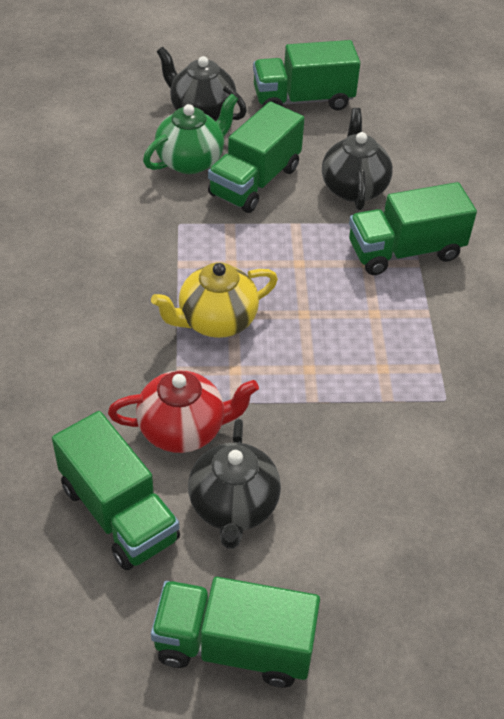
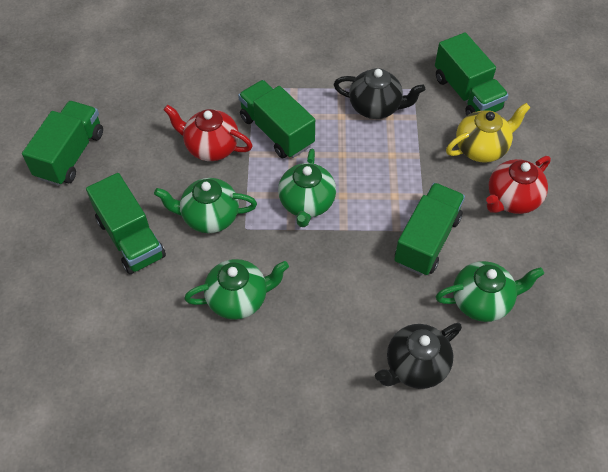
black teapot: [157,47,247,121] [188,419,281,549] [322,108,393,210] = 3 -> [333,68,425,119] [375,323,462,389] = 2
green teapot: [143,94,238,174] = 1 -> [154,178,257,233] [184,259,289,320] [278,149,336,227] [436,261,544,322] = 4
red teapot: [108,371,259,453] = 1 -> [163,105,253,161] [486,156,551,214] = 2

